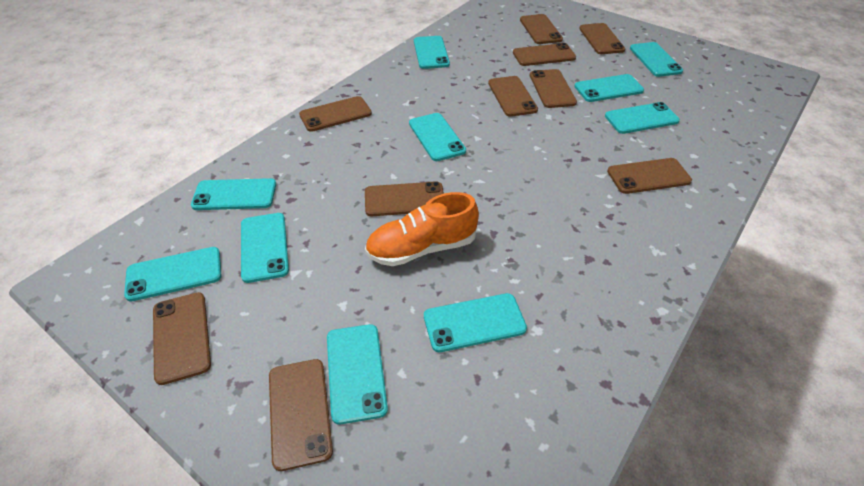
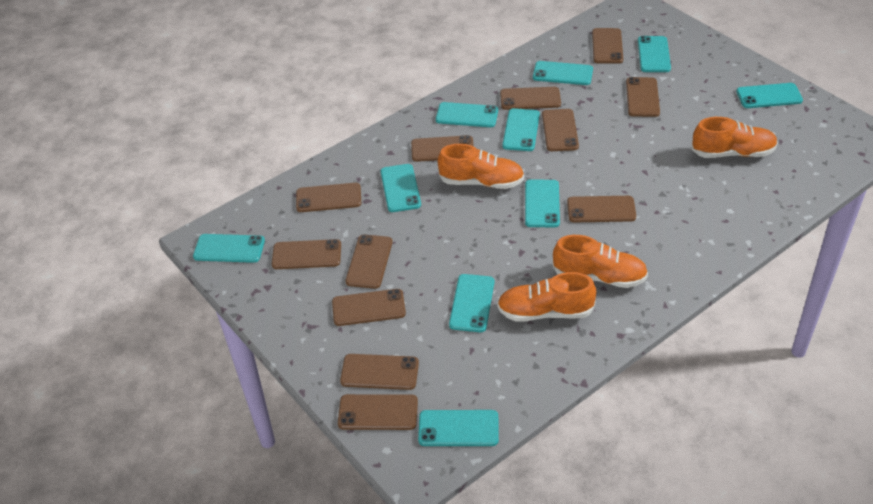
brown phone: [153,292,211,385] [269,359,333,471] [299,96,372,132] [365,181,444,216] [488,76,538,117] [513,43,576,66] [520,14,563,44] [530,69,577,108] [579,23,625,54] [607,158,692,194] = 10 -> [272,239,341,269] [296,183,361,212] [332,289,406,326] [338,394,418,430] [340,354,419,390] [345,235,393,289] [411,135,474,162] [500,87,561,110] [542,109,579,151] [567,196,636,222] [592,28,623,64] [626,77,660,117] = 12
orange shoe: [365,192,479,266] = 1 -> [438,144,524,189] [497,272,596,322] [552,235,648,288] [691,117,778,158] = 4

